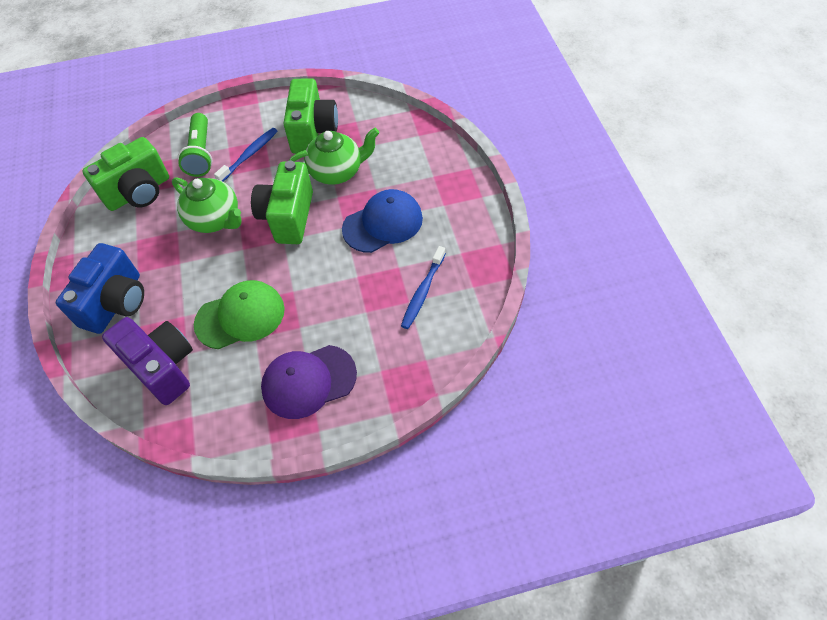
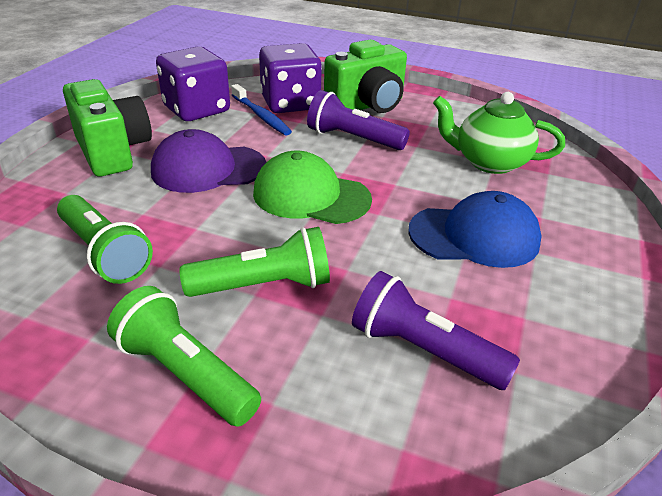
blue camera: [56,243,144,334] = 1 -> none = 0
blue toothbrush: [214,128,278,182] [401,246,446,329] = 2 -> [231,84,292,136] = 1
green camera: [82,137,169,211] [251,161,313,244] [283,78,338,154] = 3 -> [63,79,152,177] [324,40,407,113] = 2
green flashlight: [178,113,212,177] = 1 -> [57,195,153,284] [107,286,261,427] [179,227,330,297] = 3
green teapot: [172,177,242,233] [288,128,379,185] = 2 -> [433,92,565,174] = 1
purple camera: [102,317,193,405] = 1 -> none = 0
purple dice: none = 0 -> [156,47,230,121] [259,43,322,113] = 2
purple flashlight: none = 0 -> [307,90,410,150] [352,271,520,390] = 2

